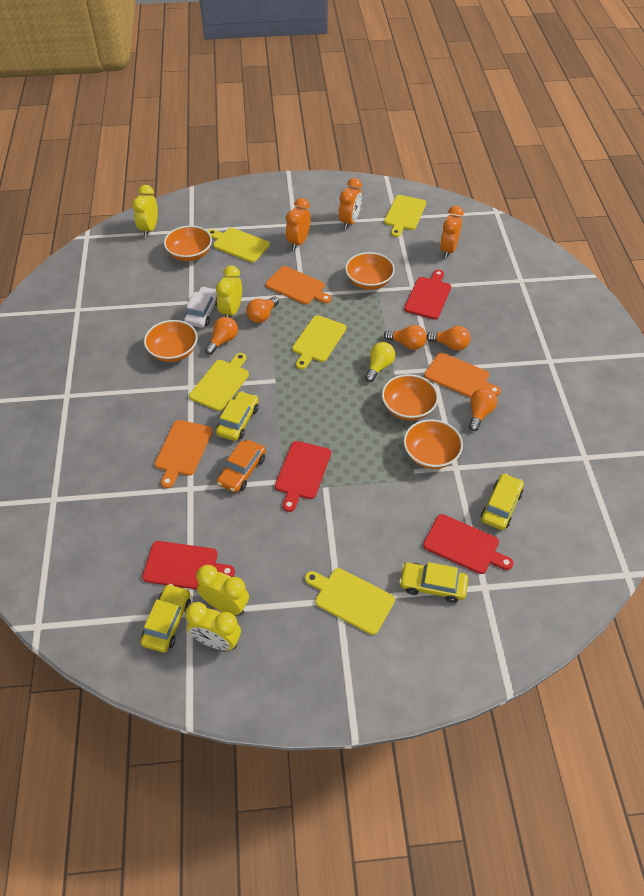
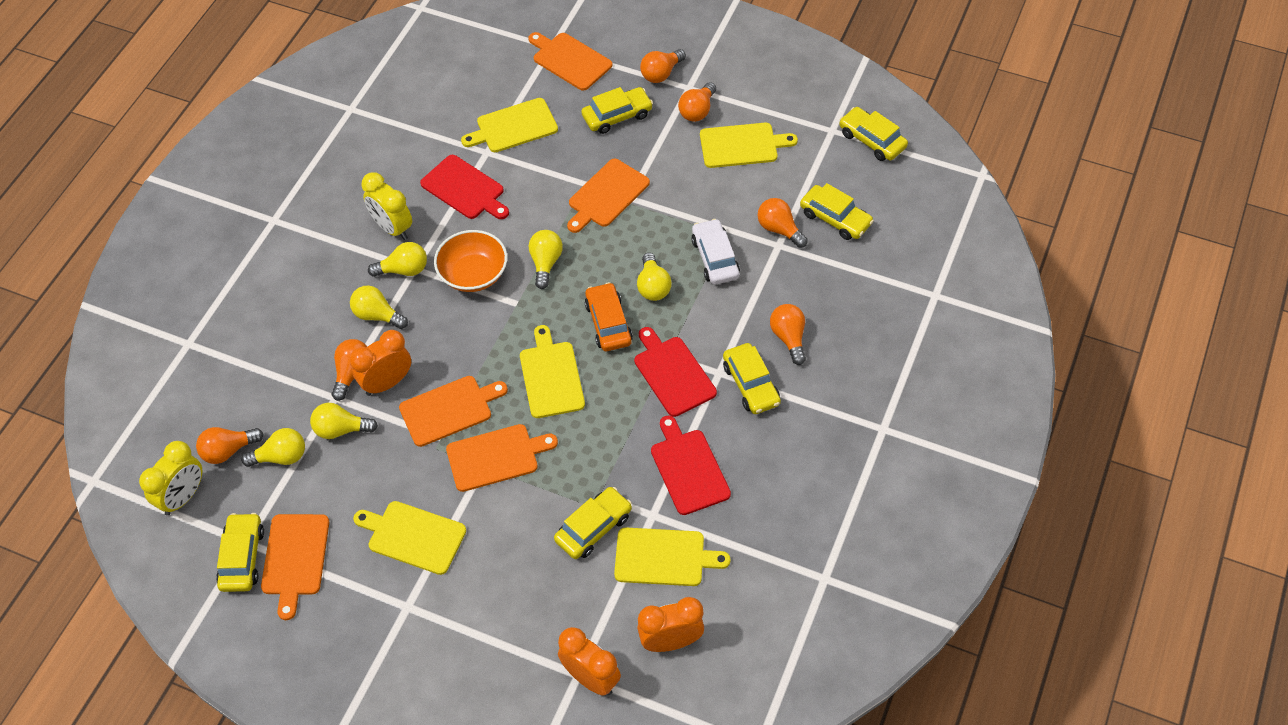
orange bowl: [144,320,198,362] [164,226,212,261] [345,252,395,290] [382,374,438,420] [404,419,463,469] = 5 -> [434,230,507,292] = 1
orange cutting board: [154,420,212,488] [265,266,332,305] [424,353,501,398] = 3 -> [261,514,329,620] [399,376,508,447] [446,424,558,492] [528,32,612,91] [567,159,650,233] = 5
orange light bulb: [205,317,238,355] [246,297,279,323] [384,325,427,350] [427,326,471,351] [469,388,497,431] = 5 -> [196,427,263,464] [332,339,367,401] [640,49,686,83] [678,82,716,122] [758,198,808,248] [770,304,806,365] = 6
red cutting board: [142,541,235,589] [275,441,331,512] [404,270,451,319] [423,514,514,574] = 4 -> [420,155,509,219] [634,327,717,417] [651,415,731,515] = 3
yellow car: [141,584,191,653] [216,391,259,441] [399,562,468,603] [481,473,524,530] = 4 -> [216,513,264,592] [554,487,632,559] [581,87,653,134] [723,343,781,414] [800,183,874,240] [839,107,908,161] = 6
yellow clock: [132,185,158,237] [185,602,241,650] [196,565,249,615] [216,265,242,317] = 4 -> [139,441,202,516] [361,172,412,240] = 2
yellow light bulb: [365,342,395,382] = 1 -> [241,428,305,467] [310,403,378,439] [350,286,408,329] [368,242,427,277] [529,230,563,289] [637,253,672,301] = 6

